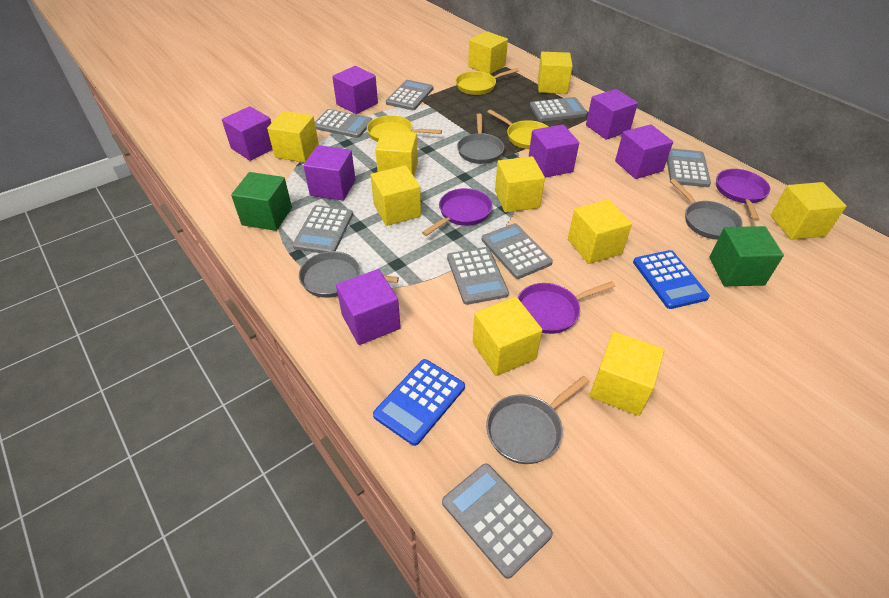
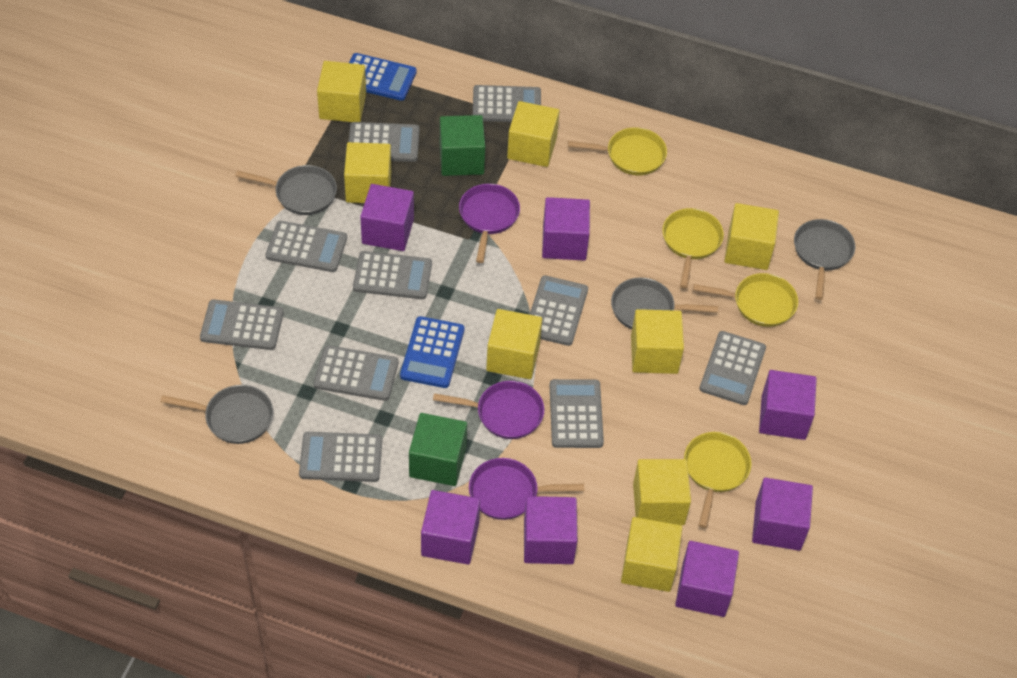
grey calculator: [292,205,353,253] [315,109,372,138] [386,80,433,110] [442,464,553,579] [447,247,509,305] [482,223,553,279] [530,97,587,122] [667,148,711,187] = 8 -> [200,299,284,350] [265,221,347,272] [299,432,382,482] [313,345,399,401] [349,122,419,162] [353,251,432,299] [473,85,541,122] [530,275,588,346] [550,379,604,448] [700,331,766,405] = 10
yellow cube: [267,111,319,163] [371,165,421,226] [375,130,418,176] [468,31,508,74] [473,297,542,376] [495,156,545,213] [538,52,573,94] [568,199,632,264] [590,332,664,416] [771,182,846,240] = 10 -> [317,61,366,122] [344,142,391,203] [486,309,542,379] [507,101,559,167] [621,517,682,592] [631,309,684,374] [633,459,691,525] [724,203,779,270] = 8
yellow pan: [367,115,442,142] [456,68,519,95] [487,109,549,149] = 3 -> [568,127,667,175] [662,208,724,288] [684,432,752,528] [693,273,798,327] = 4

